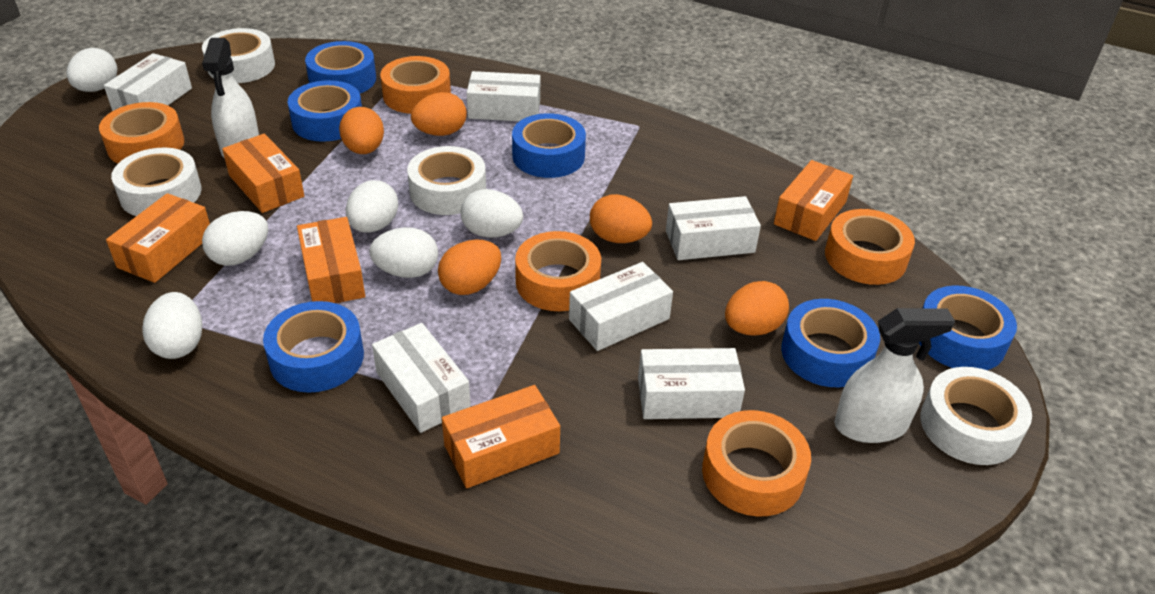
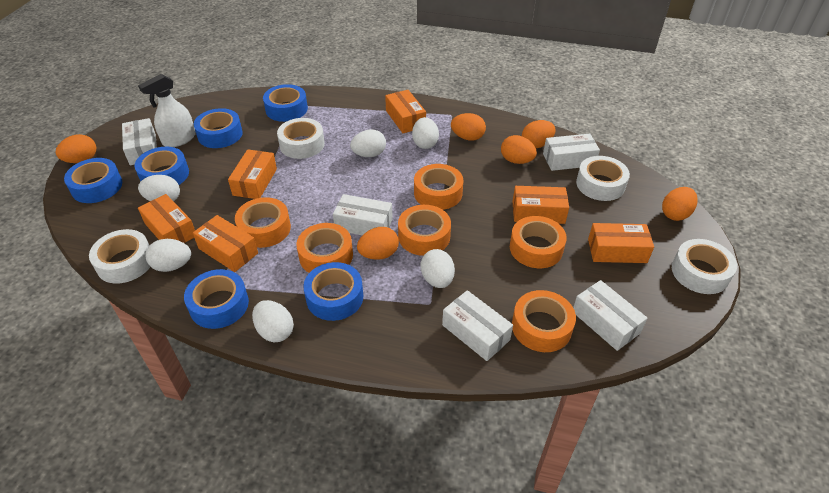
orange box: [106,193,210,283] [222,134,304,213] [297,217,365,303] [442,385,560,488] [774,160,853,241] = 5 -> [138,194,195,243] [193,215,258,272] [228,149,277,199] [385,90,426,133] [512,186,569,224] [588,223,654,263] = 6
orange egg: [339,107,384,154] [411,92,467,136] [438,240,501,295] [590,194,652,243] [725,281,789,336] = 5 -> [56,134,96,163] [357,227,399,260] [451,113,486,141] [501,135,537,164] [522,120,556,148] [662,187,698,221] = 6
orange tape: [99,102,184,163] [380,56,451,114] [515,231,601,311] [702,410,811,517] [825,209,915,285] = 5 -> [235,197,291,248] [296,223,353,273] [398,205,451,256] [414,164,463,210] [510,216,567,268] [512,290,576,352] = 6
white box: [104,53,192,111] [372,323,471,433] [467,71,540,121] [569,262,673,351] [638,348,745,419] [666,196,761,260] = 6 -> [122,118,157,165] [333,194,393,236] [442,290,513,361] [543,134,600,171] [573,280,648,351] = 5
white spray bottle: [202,38,259,158] [834,308,955,443] = 2 -> [138,74,196,147] = 1

